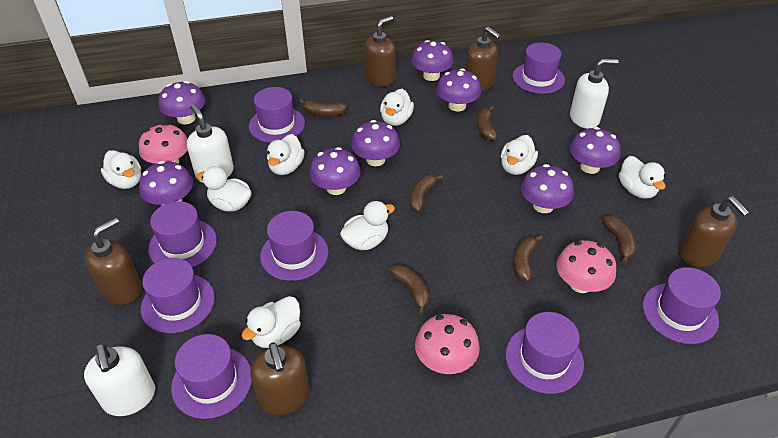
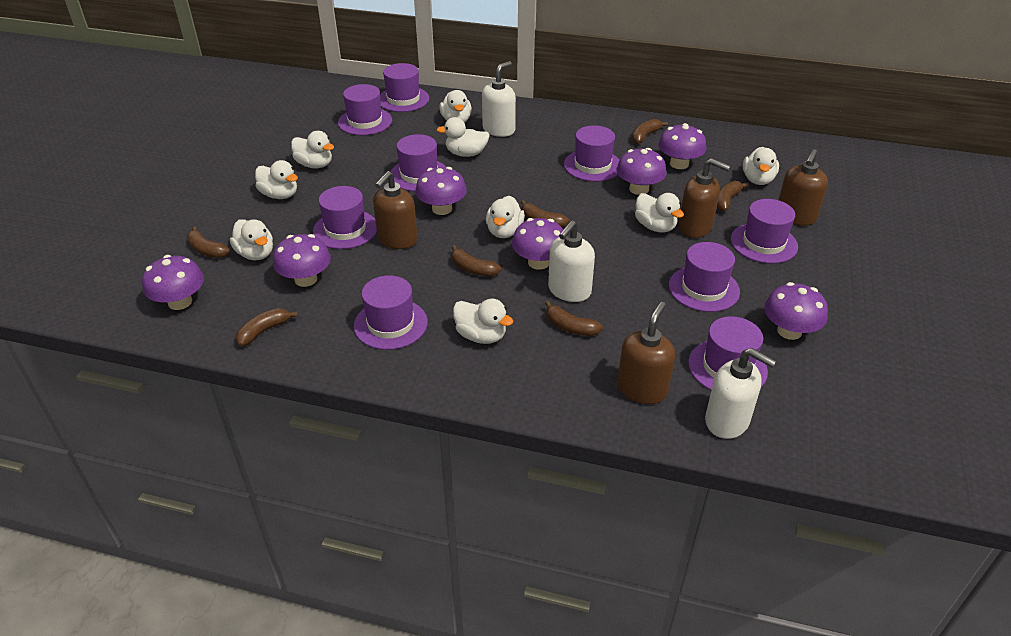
brown banana: [299,99,347,116] [389,265,430,315] [410,174,443,212] [477,106,497,141] [513,235,543,281] [602,215,636,263] = 6 -> [187,227,230,258] [236,308,298,346] [451,245,501,277] [521,200,569,227] [545,301,603,336] [632,119,668,144] [717,181,749,212] = 7
brown soap dispenser: [85,218,142,305] [250,343,310,415] [364,16,396,87] [465,26,501,91] [679,196,750,268] = 5 -> [373,171,418,249] [617,302,675,404] [678,158,730,238] [779,149,828,226] = 4
pink mushroom: [139,123,188,164] [415,314,480,374] [556,240,616,293] = 3 -> none = 0
purple hat: [141,258,215,333] [148,201,217,267] [171,334,252,419] [249,87,305,143] [260,211,329,281] [505,312,584,394] [512,43,565,94] [642,267,721,344] = 8 -> [313,186,377,249] [338,84,392,135] [354,275,428,350] [380,63,429,112] [390,134,446,191] [564,125,620,181] [669,242,740,312] [688,316,768,390] [731,199,798,264] = 9
purple mushroom: [139,161,193,206] [159,81,205,124] [310,147,361,195] [351,120,400,166] [411,40,454,81] [436,68,481,111] [521,164,574,213] [570,127,620,174] = 8 -> [142,255,204,310] [273,234,331,287] [415,167,467,215] [512,218,563,270] [617,148,666,195] [658,123,706,169] [764,282,828,340] = 7
white duck: [101,150,141,189] [197,166,252,212] [242,296,301,348] [267,134,305,175] [340,201,395,250] [380,89,414,126] [501,135,538,175] [619,156,666,199] = 8 -> [230,219,273,260] [255,160,298,199] [291,131,334,169] [437,117,490,157] [440,90,472,123] [453,298,513,344] [486,196,525,238] [635,193,684,232] [743,147,779,185] = 9

